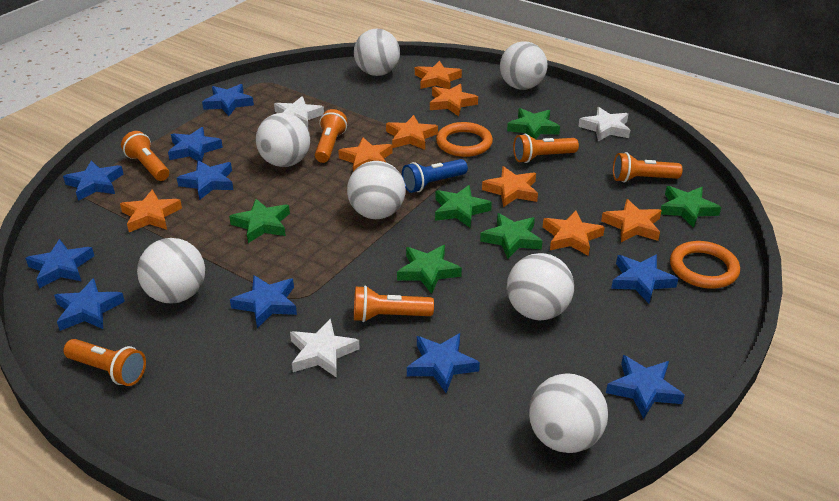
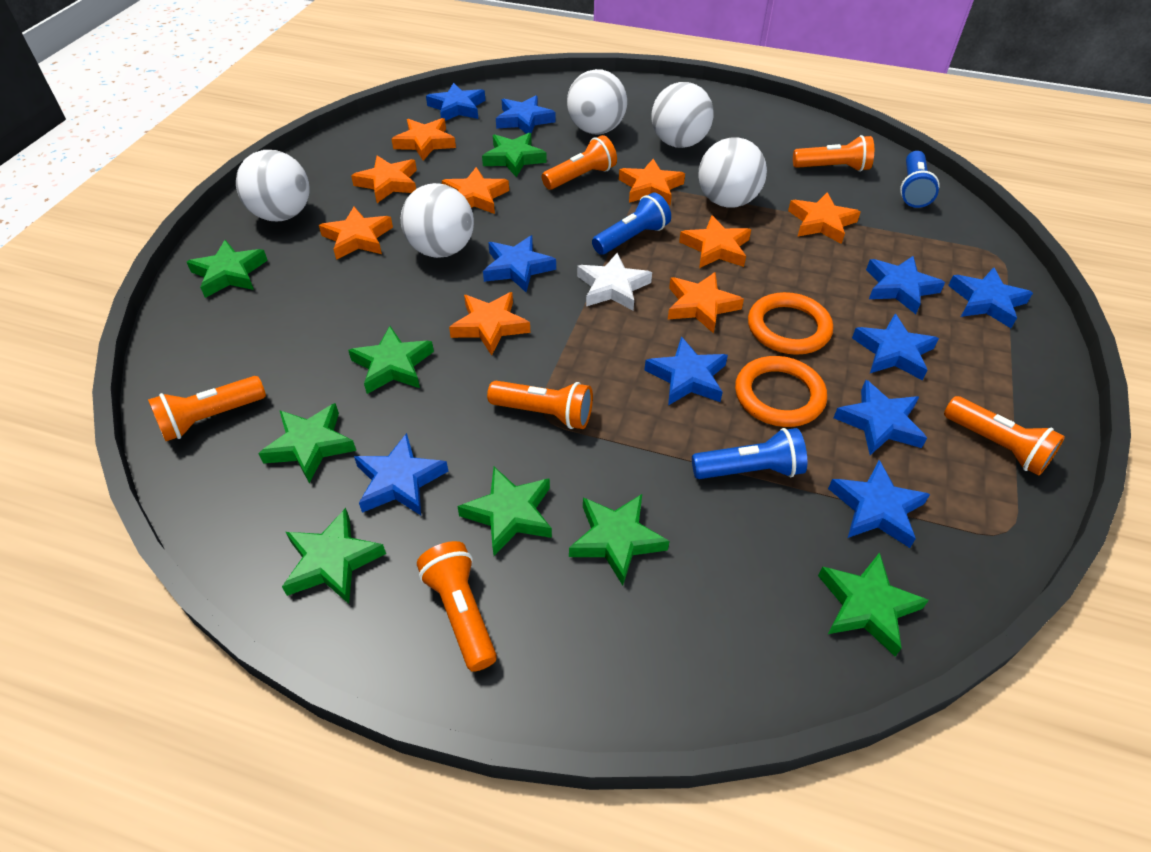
blue flashlight: [402,159,468,193] = 1 -> [592,192,671,255] [692,428,807,479] [900,151,940,208] = 3
green star: [229,199,290,243] [397,245,462,294] [435,185,492,228] [480,213,542,259] [507,108,560,139] [661,186,721,228] = 6 -> [187,240,268,298] [258,403,356,483] [282,508,386,604] [348,326,434,394] [457,467,552,556] [482,133,547,177] [569,494,670,586] [818,552,929,656] = 8
orange star: [120,189,182,232] [338,137,392,172] [386,115,438,150] [415,60,462,89] [430,84,478,116] [482,166,538,207] [543,211,605,256] [601,199,662,242] = 8 -> [319,206,393,260] [351,156,417,203] [392,118,456,161] [442,167,509,214] [449,292,530,355] [619,159,685,205] [668,272,744,333] [679,215,751,268] [788,192,861,244] = 9
white ball: [137,238,205,304] [256,113,310,167] [347,161,406,219] [354,29,400,76] [500,41,547,90] [507,253,574,320] [529,373,608,453] = 7 -> [236,150,310,221] [401,183,474,258] [567,69,627,135] [652,82,714,148] [698,138,767,208] = 5
white star: [274,96,324,128] [290,319,360,378] [578,107,630,141] = 3 -> [577,253,652,311] = 1

